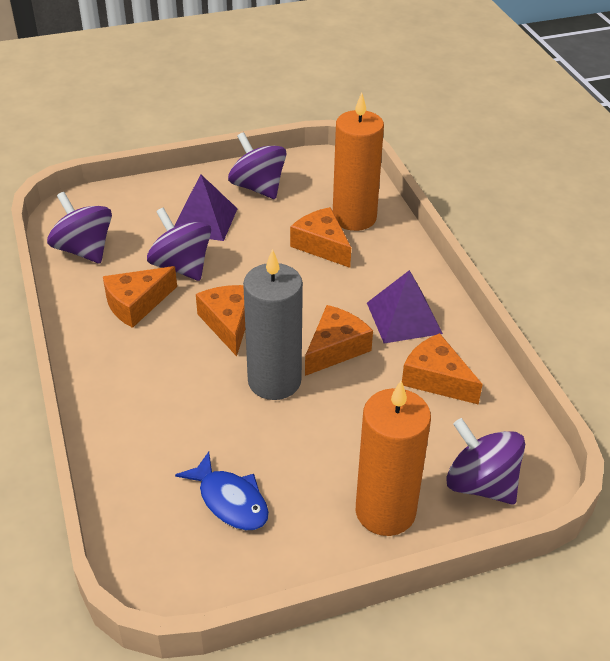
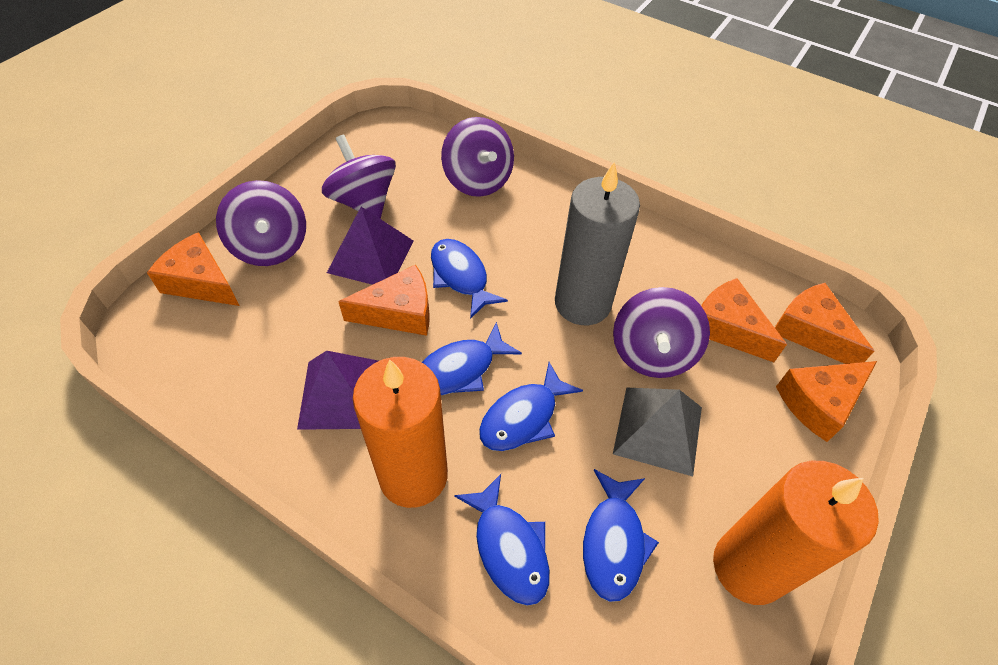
blue fish: [175,451,269,530] = 1 -> [422,322,522,395] [431,239,508,319] [454,474,550,606] [479,362,583,451] [583,469,659,602] = 5
grey pyramid: none = 0 -> [613,387,702,477] = 1

